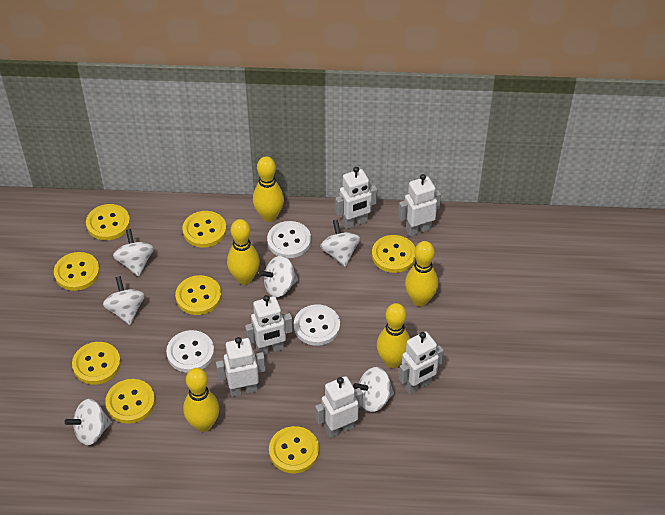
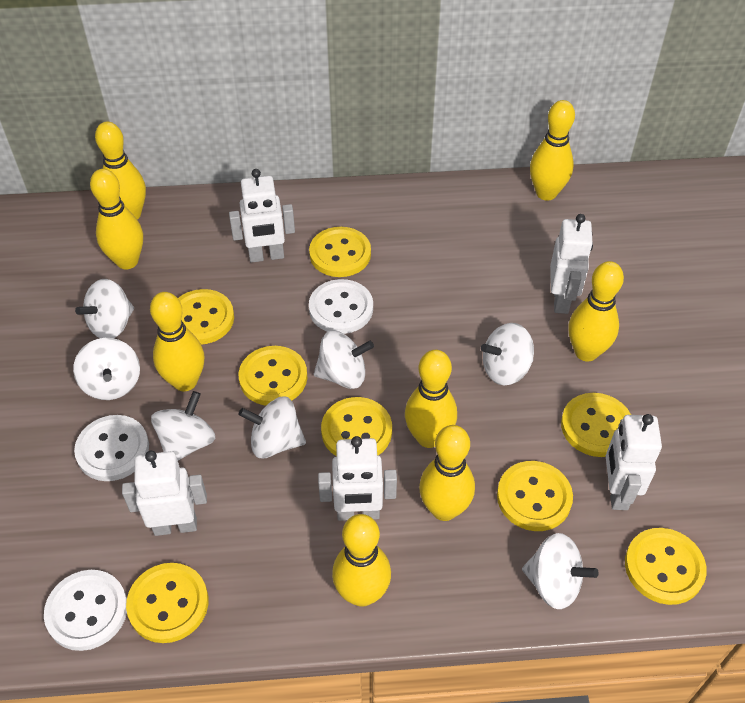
white robot: [216,337,266,397] [245,295,293,355] [315,376,363,438] [335,167,377,229] [398,174,441,236] [399,331,444,394] = 6 -> [122,451,207,536] [229,169,295,263] [318,436,397,521] [550,214,593,314] [606,414,662,510] = 5
white spinning top: [65,399,112,445] [103,276,145,325] [113,229,154,277] [259,256,298,297] [320,219,360,267] [353,367,394,412] = 6 -> [73,338,140,400] [75,279,134,338] [151,391,215,461] [238,396,306,458] [314,331,374,389] [481,323,534,386] [522,533,599,609] = 7
yellow bowling pin: [183,368,219,432] [227,219,260,285] [253,156,284,222] [377,303,410,368] [405,241,438,306] = 5 -> [90,169,143,270] [95,122,146,220] [150,292,204,391] [332,514,391,607] [405,350,457,448] [419,425,475,521] [530,100,575,201] [568,261,624,362] = 8

